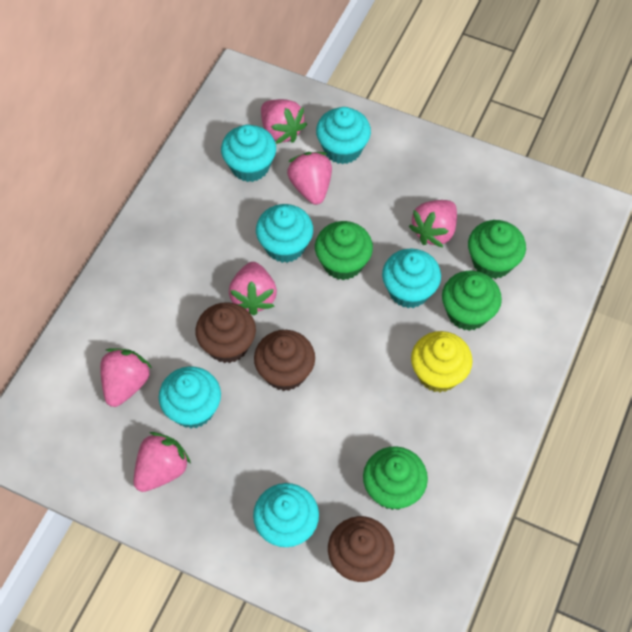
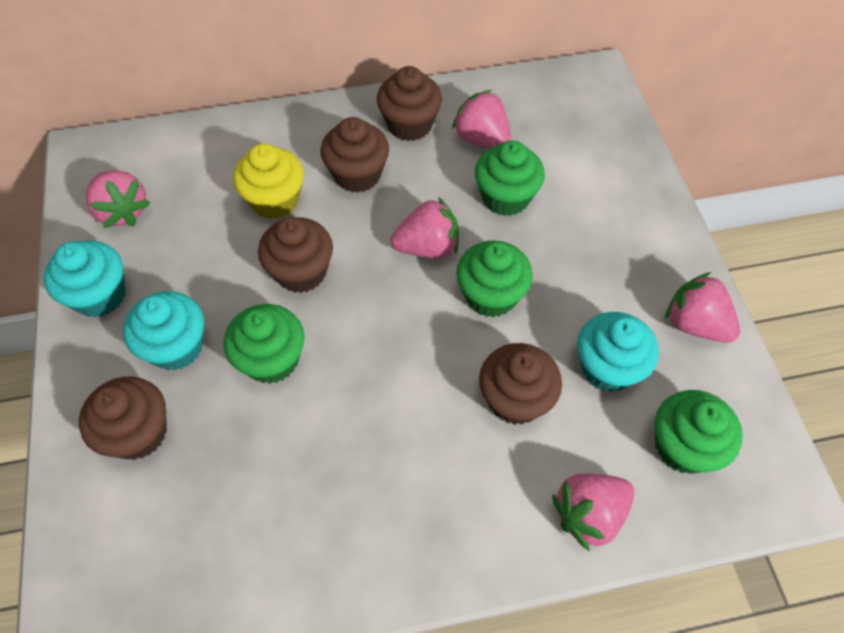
brown cupcake: [195,302,256,363] [254,330,315,391] [328,516,394,582] = 3 -> [79,377,167,460] [258,217,333,293] [320,117,389,193] [377,66,442,141] [479,343,562,425] = 5
pink strawberry: [100,349,152,407] [134,432,191,492] [229,262,277,315] [261,99,307,144] [287,152,332,205] [409,200,457,247] = 6 -> [86,170,150,228] [390,197,459,259] [452,90,512,149] [552,474,634,551] [665,272,740,343] = 5
turquoise cupcake: [159,366,221,428] [221,125,276,182] [253,483,319,547] [256,204,313,263] [316,107,371,164] [382,249,441,308] = 6 -> [44,241,126,318] [123,291,204,371] [577,312,659,392] = 3

